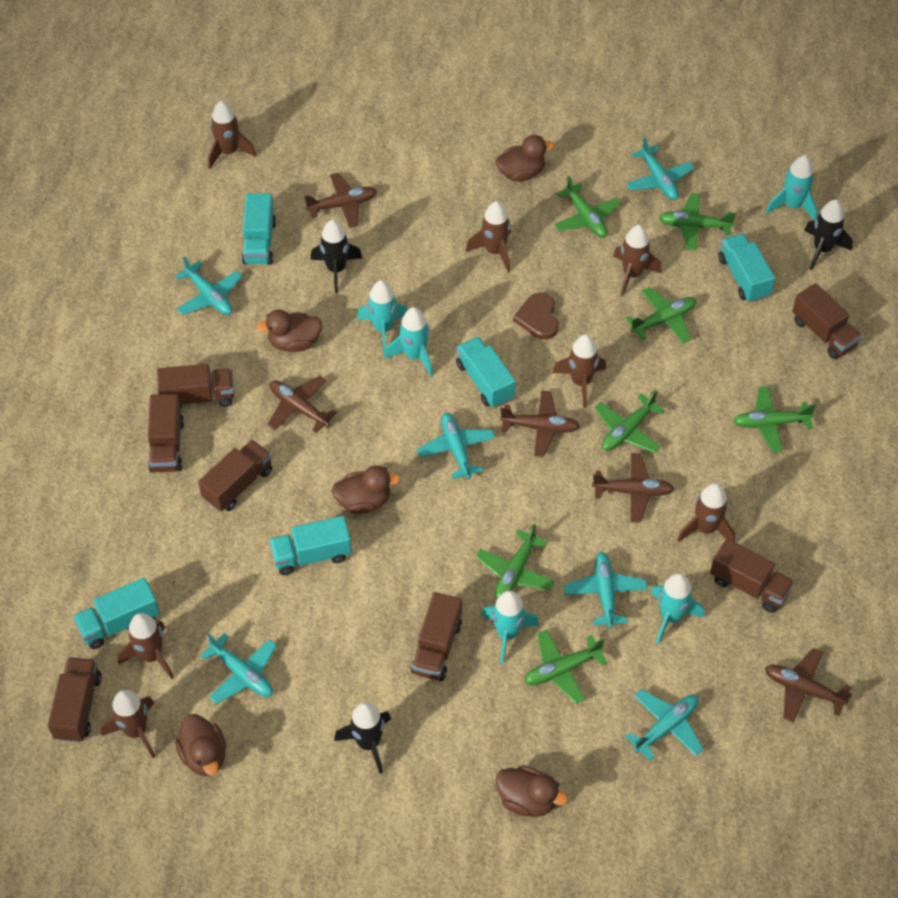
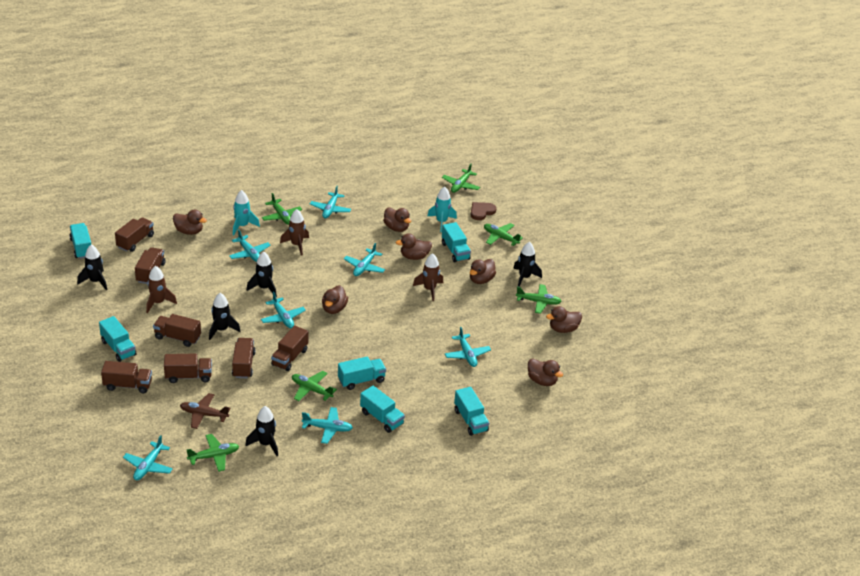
black rocket: [311,220,362,293] [334,702,391,774] [804,200,853,270] = 3 -> [77,245,107,291] [209,293,241,340] [245,406,278,456] [247,252,277,297] [513,242,542,287] = 5
brown duck: [175,714,226,776] [256,310,322,352] [332,466,401,514] [495,135,554,182] [495,765,568,817] = 5 -> [173,209,207,235] [322,285,348,314] [383,207,411,232] [396,233,432,260] [470,259,496,284] [528,358,563,386] [546,306,582,333] = 7
brown plane: [268,376,337,433] [305,173,377,228] [500,390,580,457] [592,453,675,523] [765,648,852,723] = 5 -> [180,393,230,429] = 1
brown rocket: [101,690,155,758] [118,613,174,679] [208,101,256,169] [466,201,511,272] [553,334,606,408] [613,225,662,296] [677,483,735,542] = 7 -> [146,266,177,313] [280,209,309,256] [413,253,443,301] = 3
green plane: [476,524,555,599] [524,630,607,704] [554,176,621,238] [595,390,665,453] [626,287,696,343] [659,193,736,251] [734,386,816,453] = 7 -> [187,434,239,472] [262,193,302,225] [292,371,337,401] [442,164,480,193] [484,223,523,246] [516,284,562,314] = 6
turquoise plane: [175,256,243,315] [201,633,277,704] [417,413,495,479] [564,552,648,628] [625,689,704,761] [626,137,694,200] = 6 -> [123,435,173,480] [229,229,271,262] [261,291,306,328] [302,407,353,444] [310,186,351,218] [344,243,385,276] [445,327,491,367] = 7
turquoise rocket: [357,280,408,354] [384,307,433,377] [481,590,539,664] [651,573,704,644] [766,155,818,220] = 5 -> [233,190,260,235] [428,187,457,232] = 2
turquoise truck: [73,578,160,649] [242,193,276,265] [269,516,352,575] [456,337,516,408] [718,234,775,302] = 5 -> [69,223,91,259] [99,316,136,362] [338,356,386,390] [360,386,405,433] [442,222,471,262] [454,387,489,436] = 6

